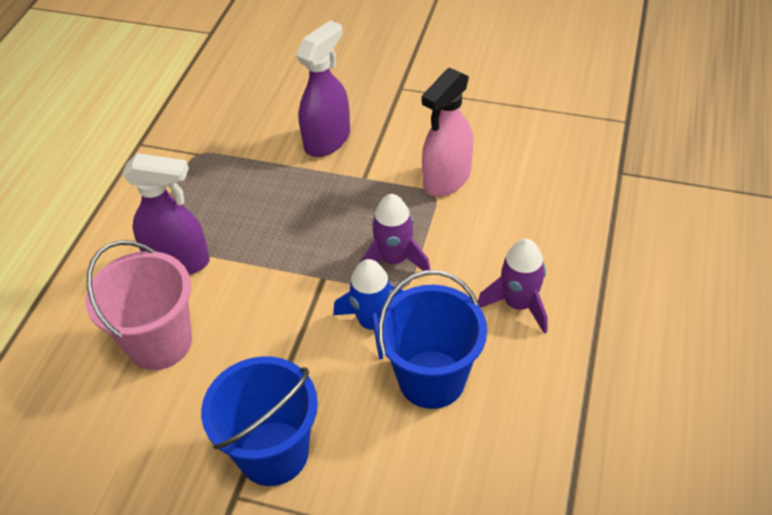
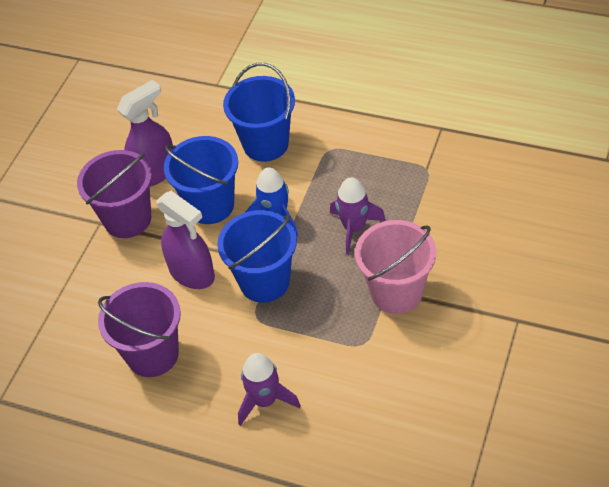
blue bucket: [201,356,318,486] [377,270,487,409] = 2 -> [164,136,238,224] [217,210,297,303] [223,63,295,162] = 3
pink spray bottle: [422,68,473,197] = 1 -> none = 0
purple bucket: none = 0 -> [77,150,152,238] [98,282,181,377] = 2

